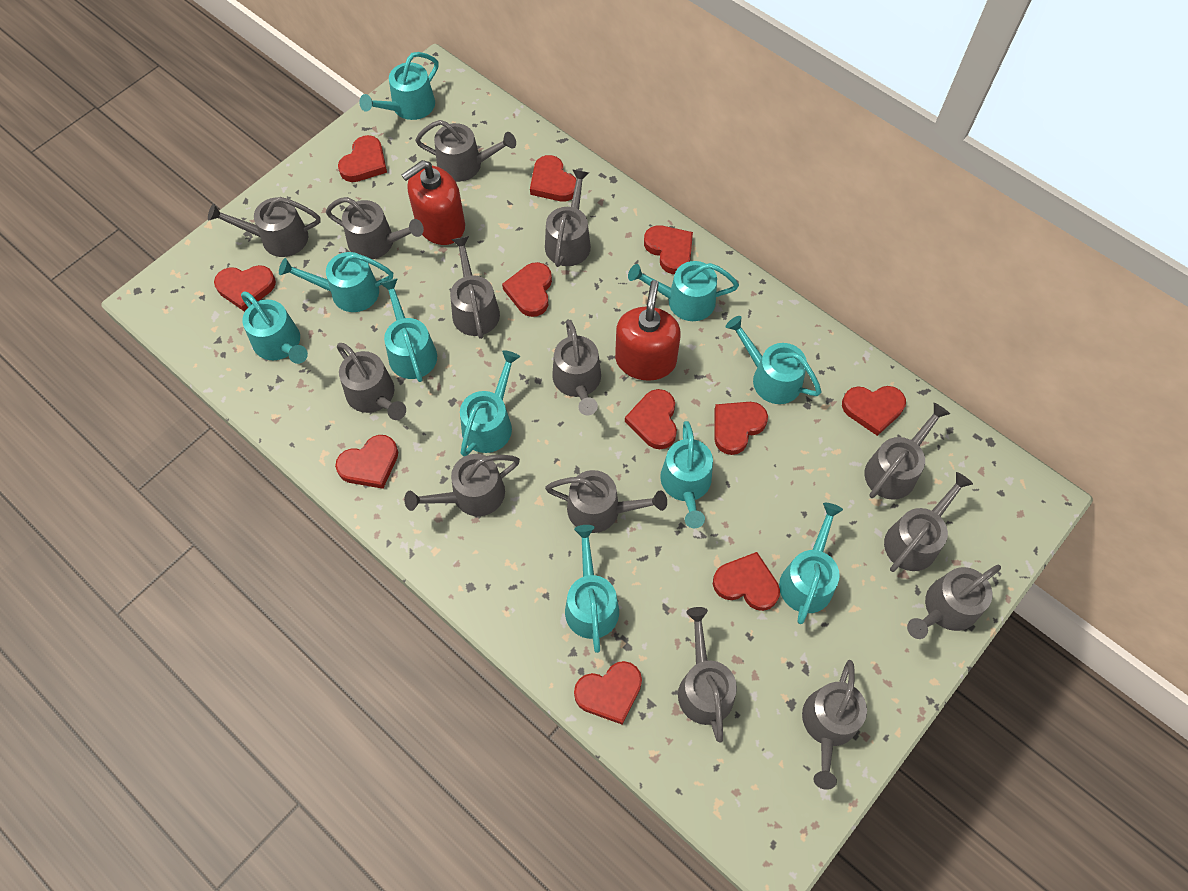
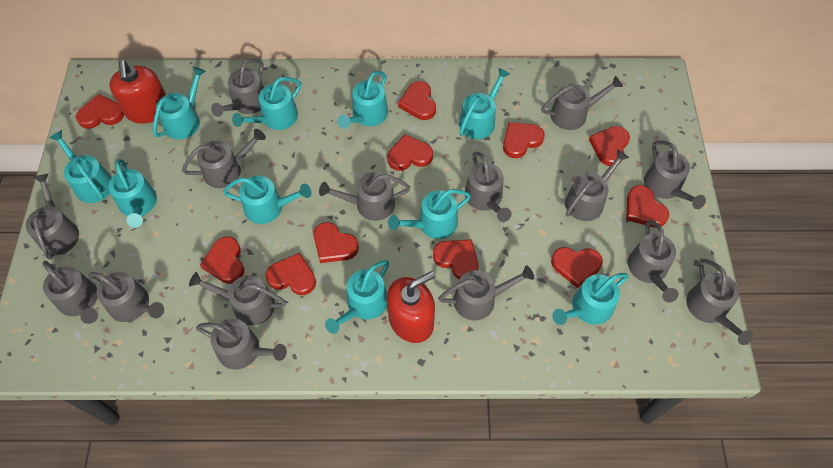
grey watering can: [208,197,320,257] [326,197,424,259] [337,343,406,420] [404,454,520,516] [415,120,516,182] [450,236,500,339] [545,169,591,267] [545,470,667,533] [552,320,601,415] [678,607,737,742] [802,660,867,790] [864,403,950,500] [884,472,973,572] [907,565,1001,639] = 14 -> [26,174,79,259] [42,261,98,324] [88,272,164,322] [182,129,266,188] [189,272,286,326] [196,318,287,369] [211,59,264,117] [319,172,410,221] [438,265,534,320] [465,152,511,222] [541,76,623,130] [565,149,629,221] [628,220,678,302] [644,140,706,209] [686,259,753,345] = 15

